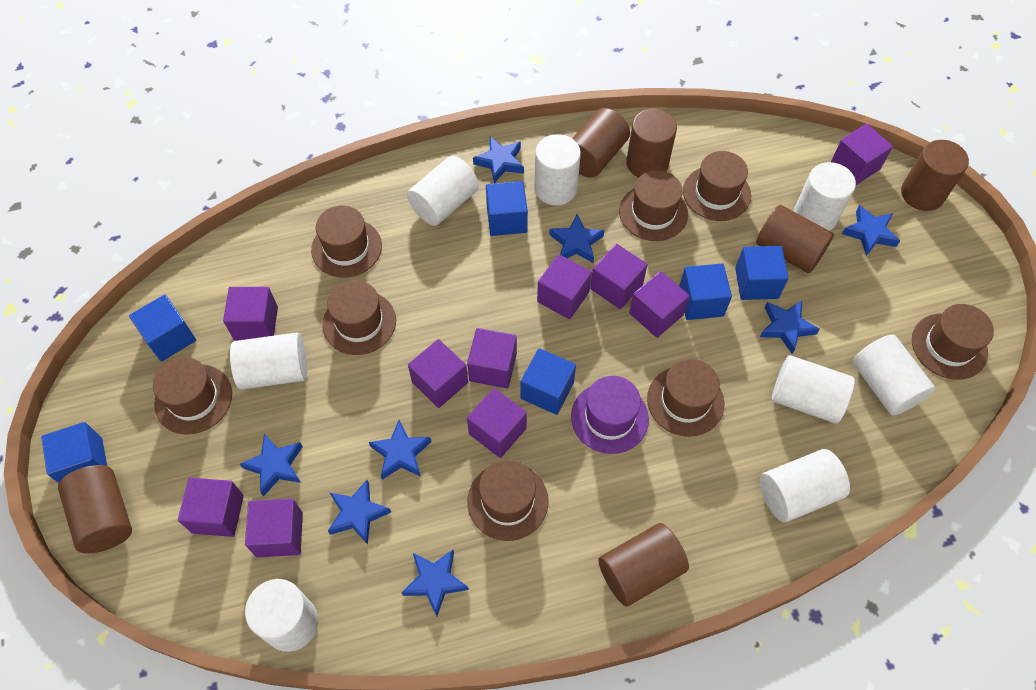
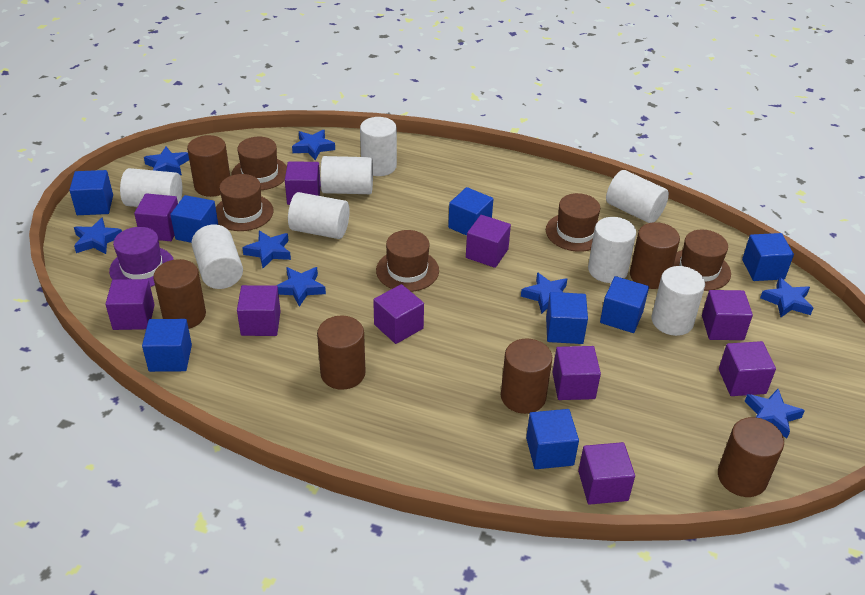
blue cube: [41,422,107,483] [129,295,196,362] [486,181,528,236] [520,348,576,415] [679,263,732,320] [735,246,788,300] = 6 -> [69,170,113,215] [142,319,192,372] [170,195,218,243] [448,187,493,236] [526,409,579,469] [546,292,588,344] [600,276,649,333] [742,233,794,281] = 8
brown hat: [153,357,232,435] [311,205,382,278] [322,280,396,355] [467,460,549,541] [619,170,688,241] [647,359,724,437] [683,151,751,221] [912,304,994,380] = 8 -> [216,174,273,231] [231,137,287,190] [376,230,439,292] [546,193,600,252] [673,230,731,291] = 5

